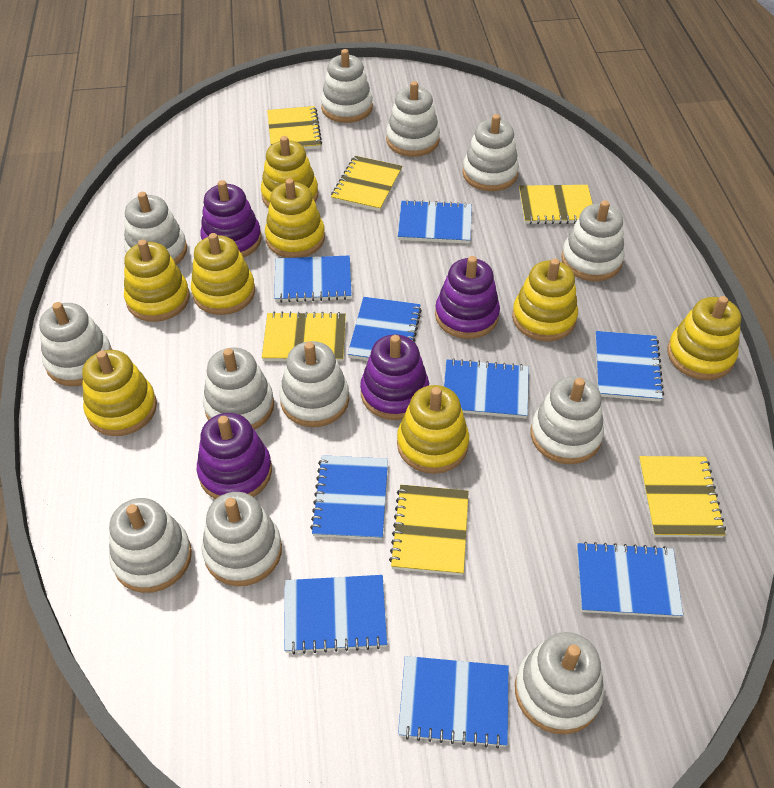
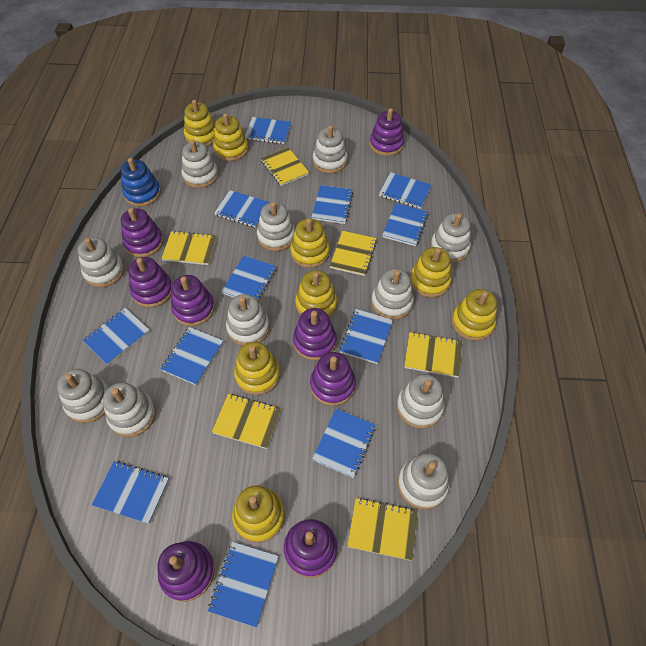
blue notebook: [274,255,352,303] [284,575,387,654] [310,455,388,540] [348,297,422,360] [398,200,472,244] [398,656,509,749] [444,358,529,418] [577,542,683,618] [595,331,664,402] = 9 -> [82,308,150,365] [92,461,169,524] [161,327,223,385] [208,542,279,628] [214,190,270,228] [221,256,276,300] [245,117,291,144] [312,185,353,224] [312,409,376,478] [339,309,393,364] [379,172,432,209] [382,203,429,246] = 12
blue stacking toy: none = 0 -> [121,158,161,207] = 1
purple stacking toy: [197,413,272,499] [200,180,262,258] [360,335,429,420] [435,256,500,339] = 4 -> [121,208,163,257] [128,257,172,308] [157,541,215,602] [171,275,215,326] [284,519,337,578] [293,308,337,360] [310,352,356,406] [370,108,404,156] = 8
white stacking toy: [39,302,112,386] [109,498,192,593] [124,192,187,265] [202,492,282,586] [203,348,274,430] [279,341,349,427] [321,49,373,123] [386,81,440,157] [462,114,519,191] [515,632,604,734] [531,376,604,464] [561,200,625,281] = 12 -> [57,369,109,423] [78,237,124,287] [103,382,156,437] [182,140,218,188] [226,294,270,346] [257,202,295,251] [313,125,348,173] [371,269,414,320] [397,374,445,429] [398,453,450,510] [430,213,471,263] = 11

